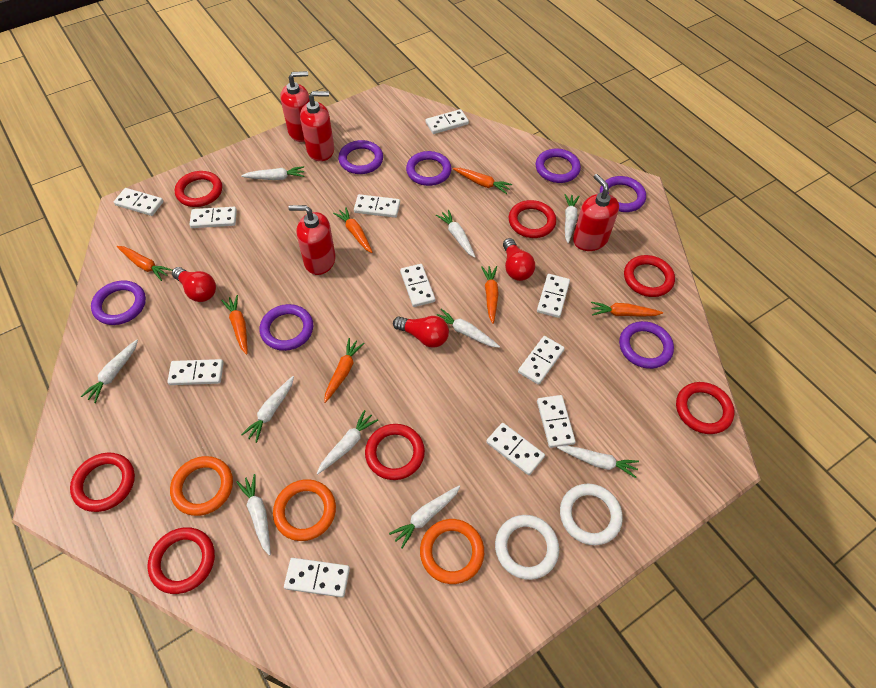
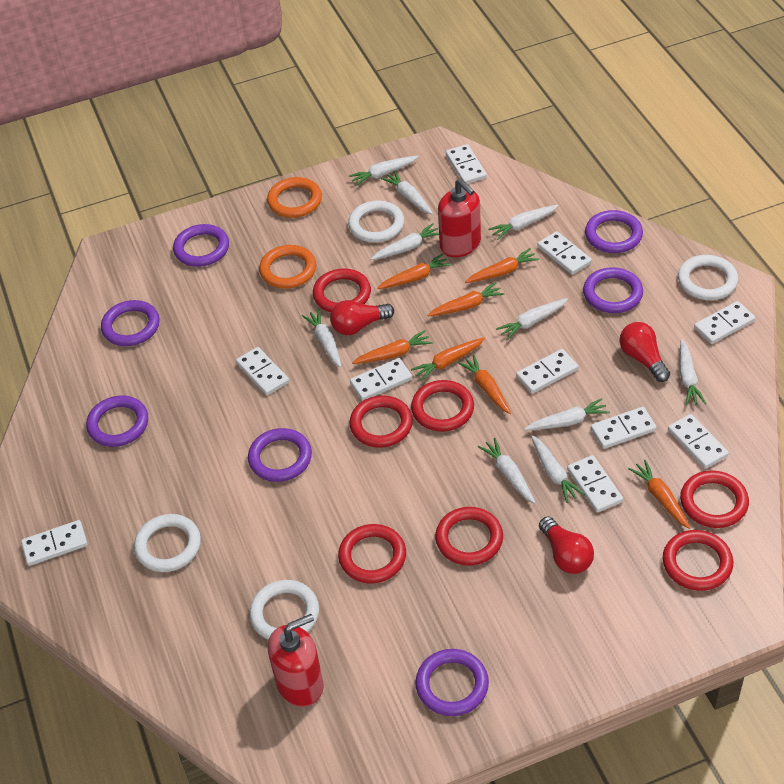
orange ring: [170,456,233,516] [273,479,336,541] [420,519,484,584] = 3 -> [259,245,316,289] [267,177,322,218] = 2
red soap dispenser: [281,71,310,142] [288,205,336,275] [300,91,334,161] [573,174,619,251] = 4 -> [268,614,323,707] [438,179,481,257] = 2
white domino: [114,188,164,216] [167,359,224,385] [189,207,237,228] [284,558,350,598] [354,194,400,218] [400,264,435,307] [426,109,469,134] [486,423,545,475] [518,336,565,385] [537,274,570,318] [537,395,576,448] = 11 -> [21,520,88,566] [236,347,289,395] [350,358,412,401] [446,144,487,184] [516,349,578,394] [537,231,592,275] [567,455,623,513] [591,407,657,449] [668,414,729,469] [694,301,755,344] = 10
white ring: [495,515,559,580] [560,484,623,545] = 2 -> [134,514,201,572] [249,580,319,640] [348,201,404,243] [678,255,738,300] = 4

